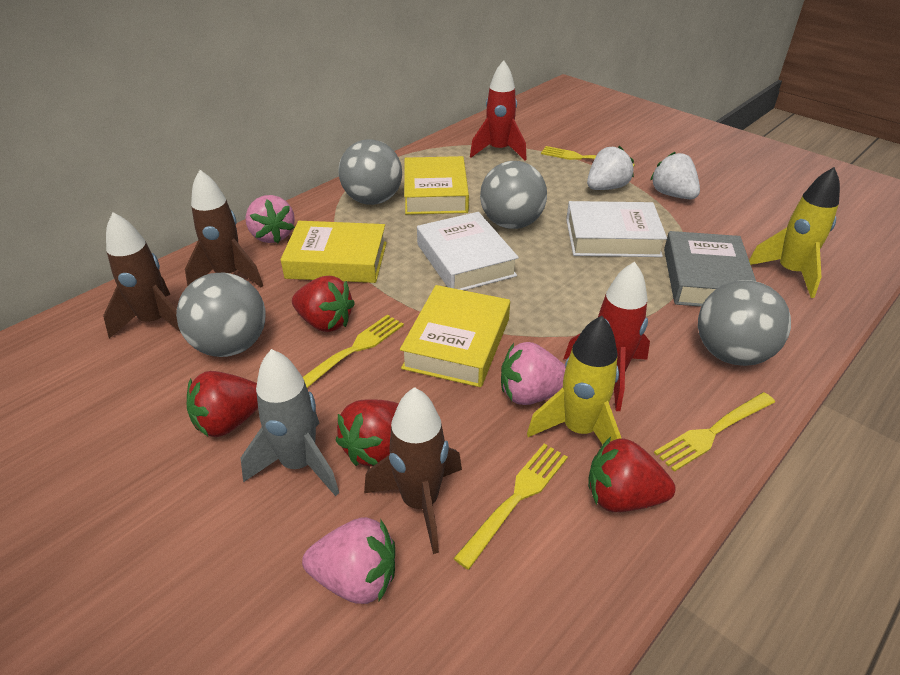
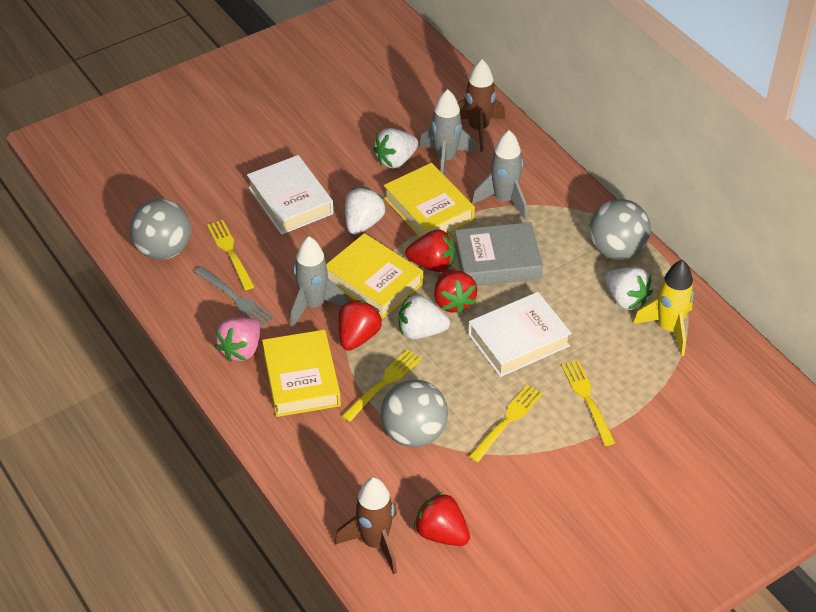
brown rocket: [103,212,180,339] [185,170,263,287] [364,387,462,554] = 3 -> [335,477,397,574] [458,59,505,152] = 2
grey ball: [176,273,265,357] [338,139,402,205] [480,161,547,229] [698,280,791,366] = 4 -> [129,199,191,260] [380,380,448,447] [589,199,651,260] = 3
grey fork: none = 0 -> [194,266,274,328] = 1
grey rocket: [241,349,339,496] = 1 -> [290,236,348,328] [419,89,476,175] [471,130,527,220] = 3
pink strawberry: [245,195,295,243] [302,517,395,604] [501,342,566,405] = 3 -> [215,317,260,362] = 1
red rocket: [470,60,527,160] [564,262,650,411] = 2 -> none = 0
white strawberry: [587,146,634,190] [650,152,700,199] = 2 -> [345,188,386,235] [373,128,419,169] [398,295,450,339] [604,267,653,310] = 4
yellow rocket: [527,316,622,444] [749,167,840,298] = 2 -> [633,260,694,356] = 1

